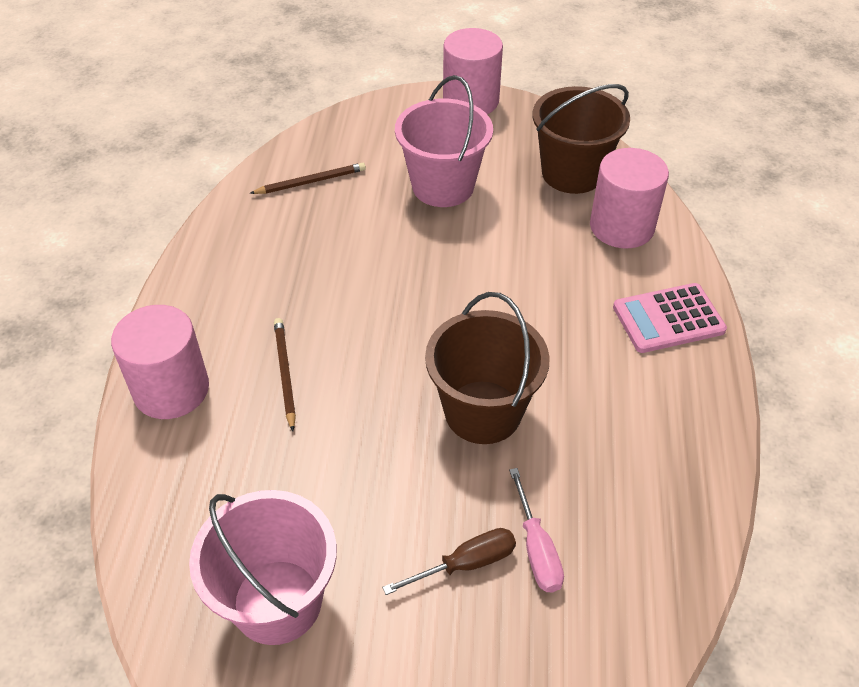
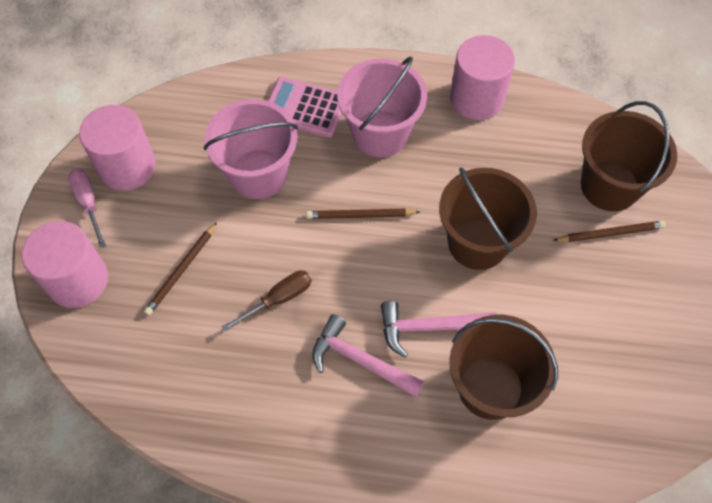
brown bucket: [425,292,550,444] [533,84,630,194] = 2 -> [439,167,537,270] [449,315,558,420] [581,101,677,211] = 3
brown pencil: [249,163,366,194] [274,318,296,432] = 2 -> [144,222,217,315] [306,209,420,219] [553,221,666,242] = 3
pink hammer: none = 0 -> [312,314,424,397] [381,301,496,358] = 2

